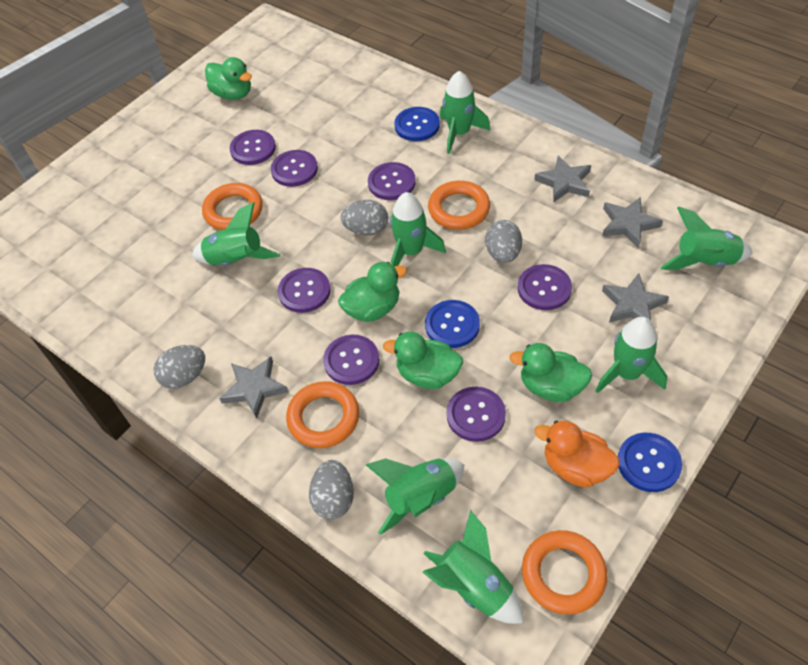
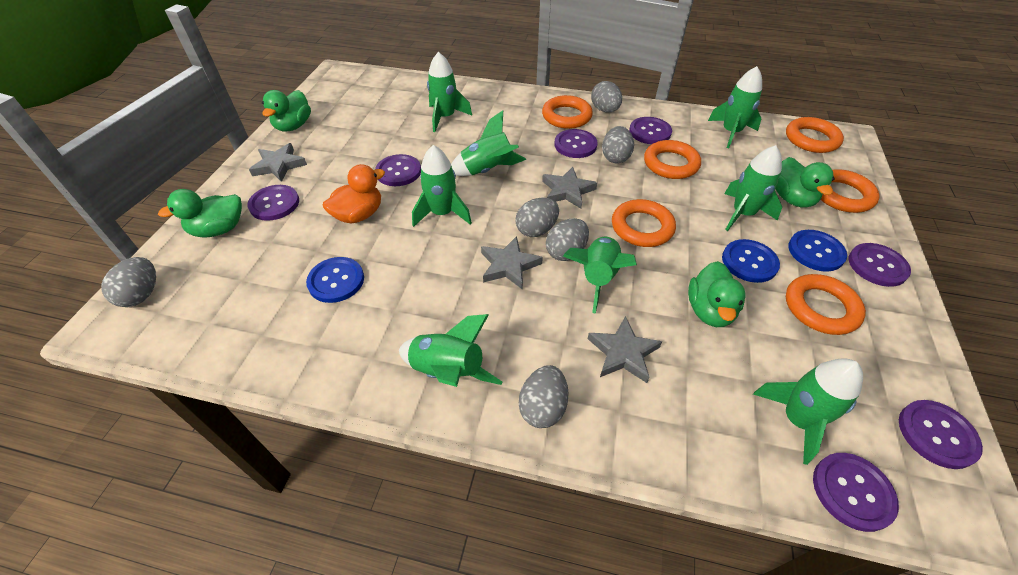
green rocket: [192,202,280,266] [366,458,464,535] [390,192,446,267] [422,510,524,624] [440,71,490,154] [596,317,667,393] [660,207,752,270] = 7 -> [399,314,502,387] [412,145,472,227] [427,52,472,132] [451,110,526,176] [563,237,637,314] [708,66,762,148] [724,145,782,231] [753,358,863,465] = 8
grey egg: [154,345,205,389] [309,460,354,519] [340,200,388,236] [485,220,522,263] = 4 -> [101,257,156,307] [515,198,559,237] [519,365,569,428] [546,218,589,261] [591,81,622,112] [602,126,634,163] = 6
orange ring: [202,183,263,230] [286,381,359,448] [428,181,490,230] [522,530,608,615] = 4 -> [542,95,593,129] [612,199,676,247] [644,140,701,179] [786,117,844,153] [786,274,866,335] [821,169,880,213] = 6

